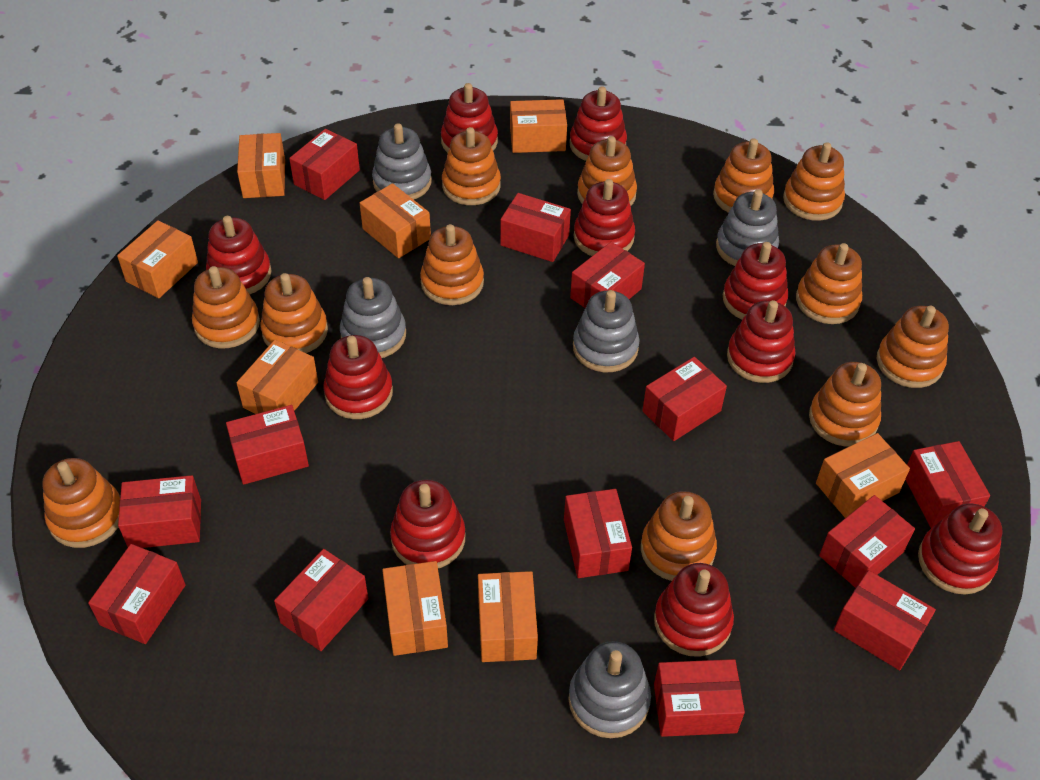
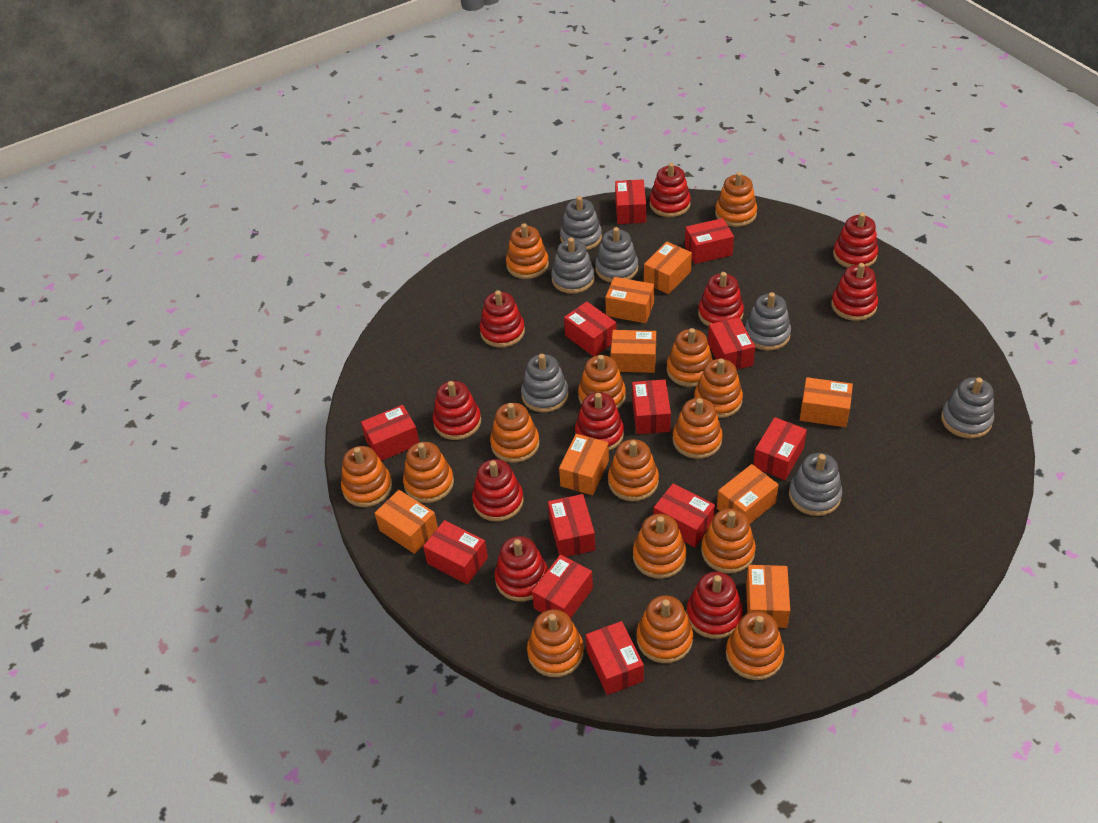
grey stacking toy: [340,277,406,358] [372,123,432,200] [568,641,651,738] [573,290,640,372] [716,189,779,266] = 5 -> [521,354,568,413] [551,238,595,294] [560,196,602,250] [595,227,638,283] [745,292,791,351] [789,453,842,516] [941,377,994,439] = 7
orange stacking toy: [42,458,120,548] [192,266,260,348] [260,273,328,353] [420,224,484,305] [442,127,501,205] [577,136,637,206] [641,491,717,581] [713,138,774,213] [783,142,845,221] [796,243,862,324] [809,362,881,446] [877,306,949,388] = 12 -> [341,446,392,507] [403,442,454,503] [490,403,539,463] [506,223,549,279] [527,609,584,677] [578,355,626,409] [608,439,659,501] [633,514,686,579] [637,595,693,663] [667,328,713,387] [673,398,723,459] [694,359,743,418] [701,508,756,574] [715,172,757,227] [726,611,784,680] = 15
red box: [88,544,186,644] [118,475,201,548] [226,405,309,485] [274,549,368,651] [289,129,360,200] [500,193,571,262] [564,489,632,578] [570,242,645,308] [642,357,727,441] [654,659,745,737] [819,495,915,588] [834,570,936,670] [905,441,990,528] = 13 -> [361,405,419,461] [423,520,488,584] [532,555,593,619] [548,494,595,557] [564,302,617,357] [586,621,644,695] [615,179,646,224] [632,379,671,434] [653,483,715,547] [685,218,734,264] [708,317,755,370] [753,417,807,480] = 12

